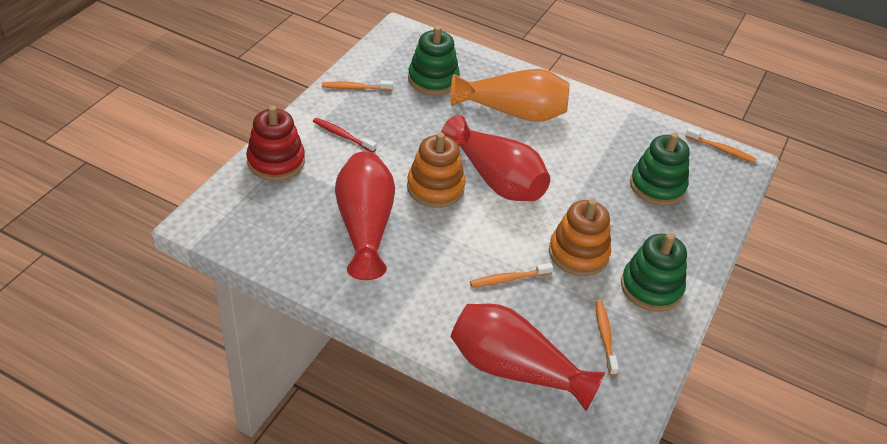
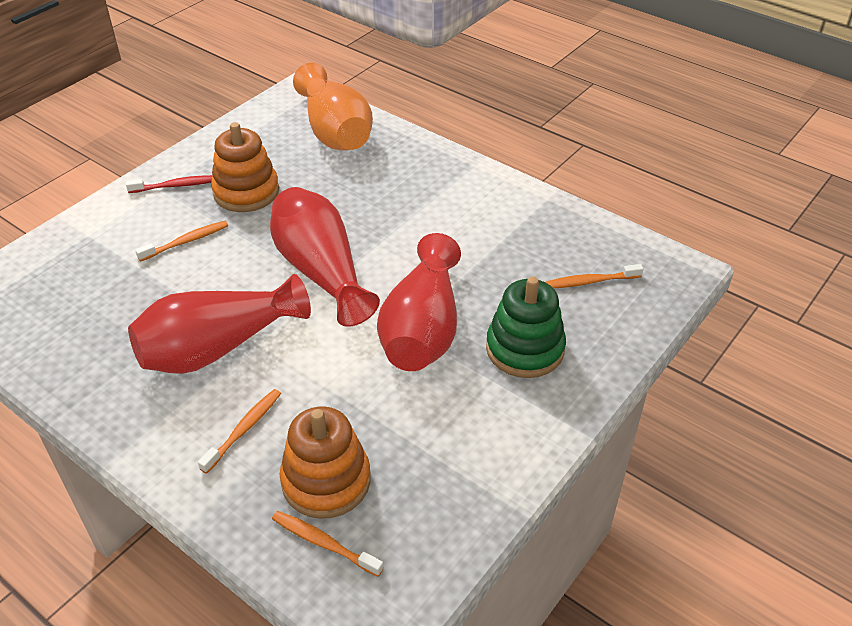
green stacking toy: [408,26,460,95] [621,233,687,312] [630,132,690,206] = 3 -> [486,276,566,378] = 1
red stacking toy: [246,105,305,181] = 1 -> none = 0

